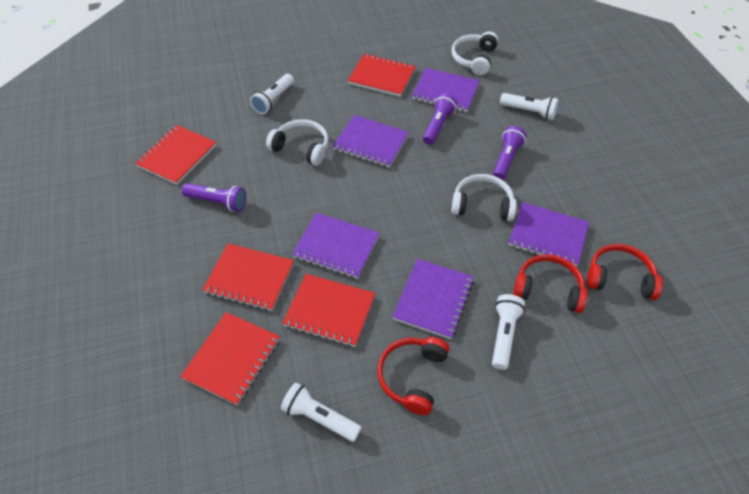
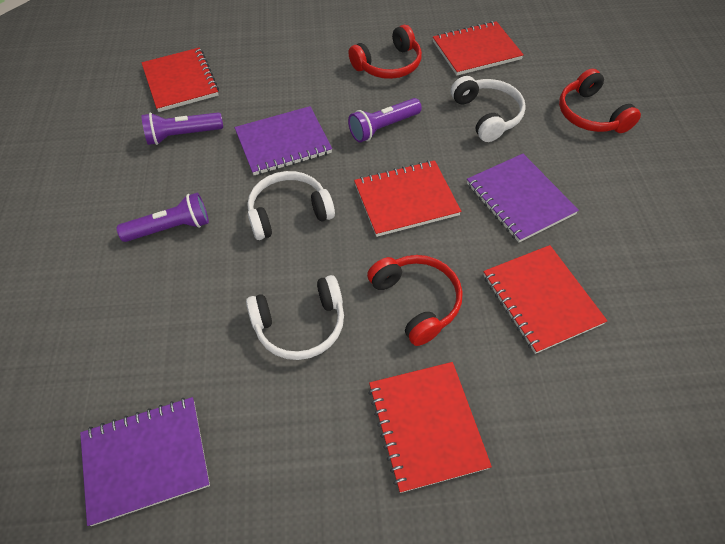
purple notebook: [292,213,380,279] [333,115,409,168] [392,259,474,339] [412,68,480,112] [508,202,589,266] = 5 -> [80,397,210,526] [235,106,332,175] [467,154,579,242] = 3
white flashlight: [250,74,294,114] [281,382,362,442] [492,294,525,370] [500,93,559,120] = 4 -> none = 0

